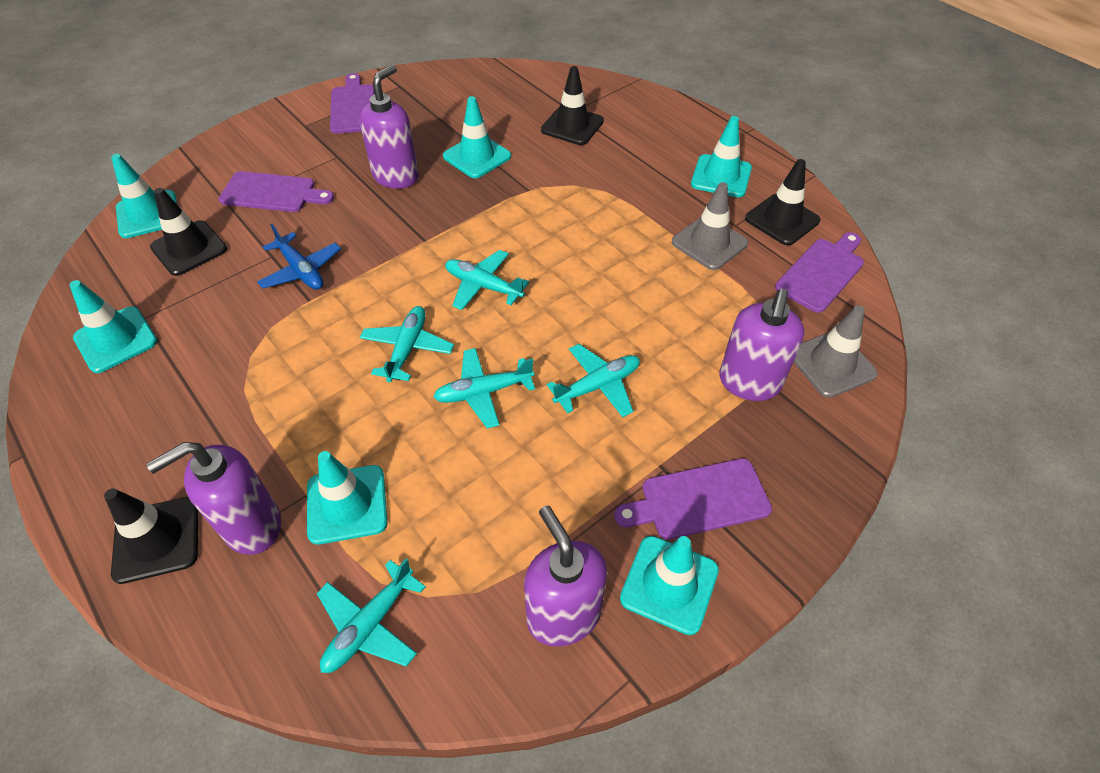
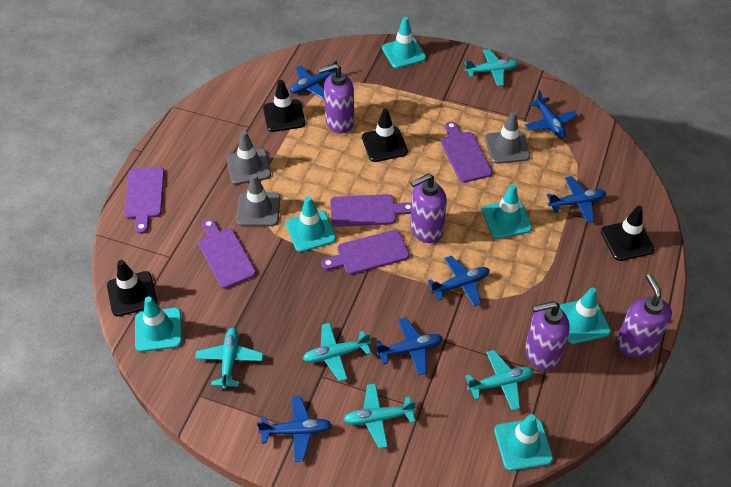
blue plane: [257,224,341,290] = 1 -> [257,396,332,462] [290,61,337,99] [376,317,443,376] [428,256,489,306] [525,90,577,138] [547,176,606,223] = 6
grey traffic cone: [672,182,748,270] [794,305,878,398] = 2 -> [227,131,271,185] [236,174,280,226] [485,111,530,164] = 3
purple cutting board: [219,171,334,212] [330,73,375,134] [614,458,772,540] [775,232,864,313] = 4 -> [124,167,165,234] [198,219,256,289] [321,230,409,275] [330,194,411,227] [441,121,492,183] = 5

